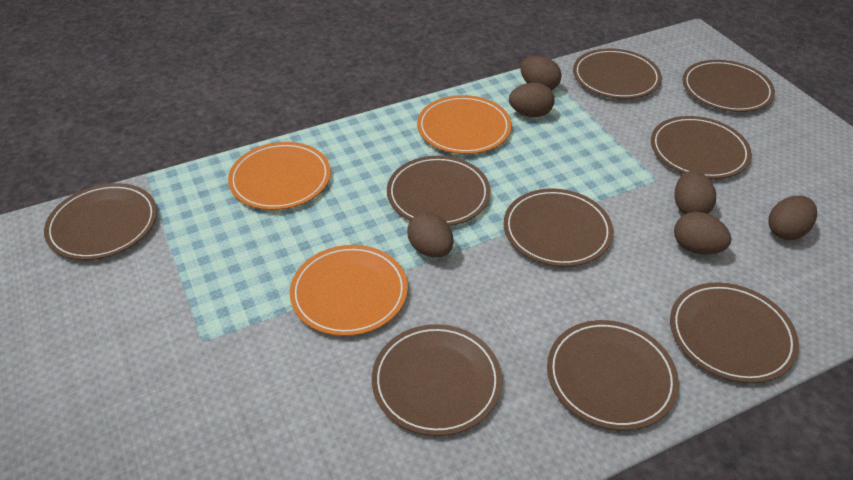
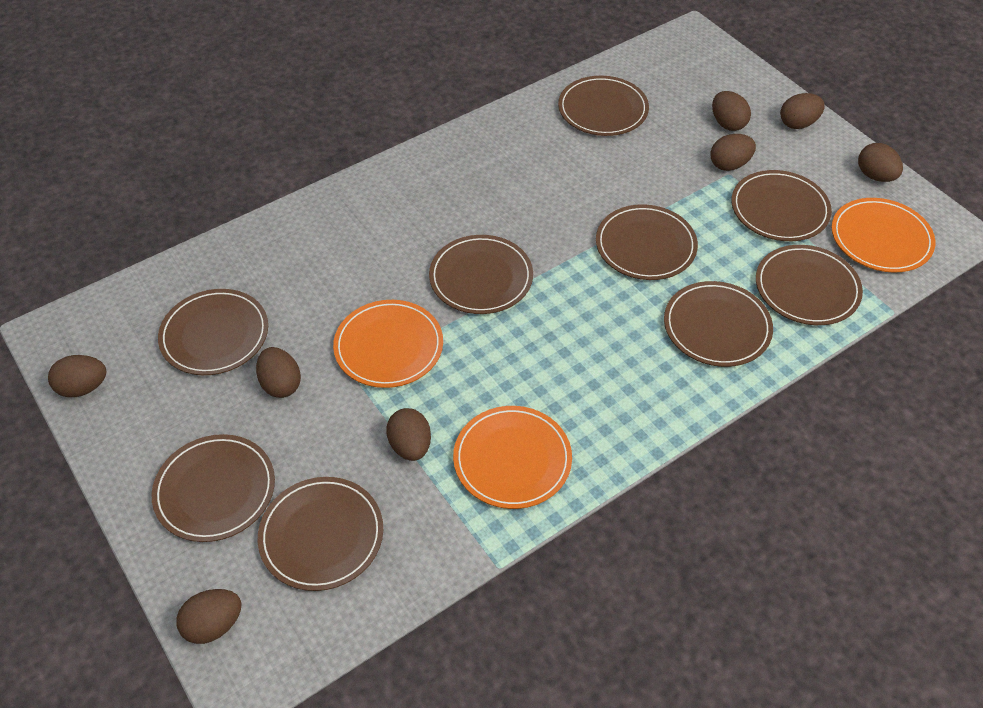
brown egg: [407,212,453,257] [509,82,555,117] [520,56,561,90] [674,171,716,214] [674,212,732,254] [769,196,817,240] = 6 -> [48,355,107,397] [176,589,242,644] [256,347,301,398] [386,408,431,461] [710,134,756,171] [712,91,751,131] [780,93,825,129] [858,143,903,182] = 8

